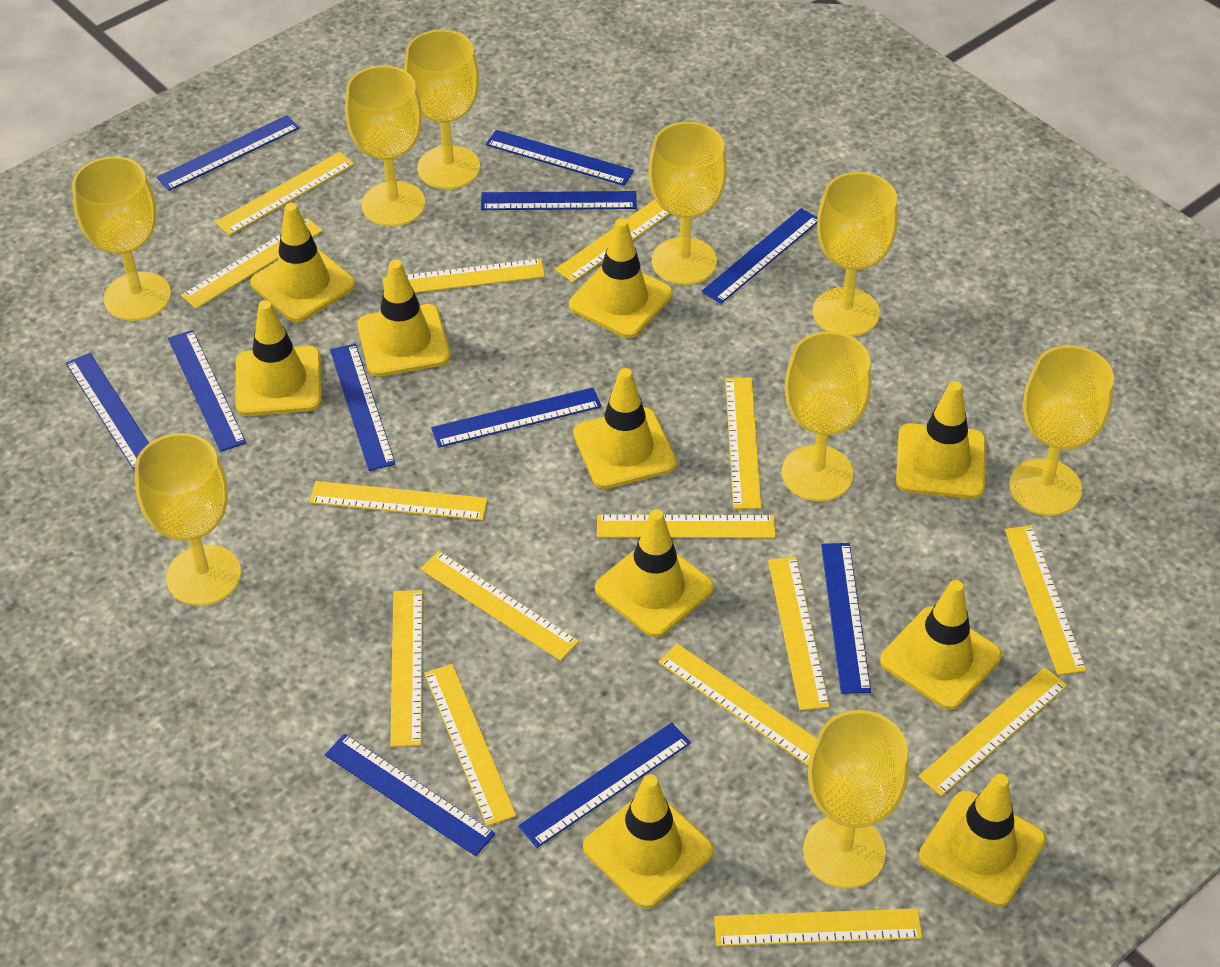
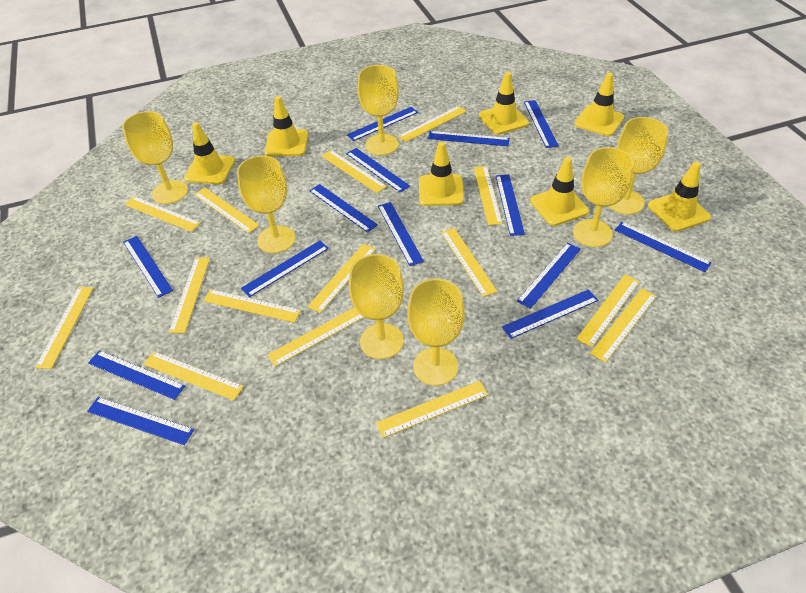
blue ruler: [66,353,149,471] [157,115,300,191] [168,330,246,452] [325,734,495,856] [330,344,395,471] [431,387,602,448] [481,191,637,210] [486,130,634,186] [518,722,691,848] [701,208,817,304] [821,543,871,694] = 11 -> [87,397,194,445] [88,350,185,400] [123,236,173,298] [241,241,329,297] [309,184,378,232] [346,148,410,192] [347,107,418,141] [378,202,424,266] [428,131,510,146] [496,175,525,236] [502,289,598,339] [517,243,581,309] [524,100,559,148] [615,222,712,272] = 14
yellow goblet: [72,156,171,321] [135,433,241,606] [345,65,426,227] [404,30,480,189] [648,122,727,285] [782,331,872,501] [803,710,909,889] [813,172,898,337] [1009,345,1114,516] = 9 -> [122,111,188,204] [237,156,296,253] [349,254,404,359] [358,65,399,155] [407,279,465,386] [573,147,634,247] [609,117,668,214] = 7
yellow traffic cone: [235,300,322,416] [250,203,356,322] [357,260,450,377] [569,218,673,338] [573,368,677,489] [583,774,714,909] [595,509,714,637] [880,580,1002,710] [896,381,986,499] [919,774,1046,907] = 10 -> [184,122,235,185] [265,96,308,157] [419,142,464,206] [479,72,529,135] [530,157,589,226] [574,73,624,136] [648,162,711,232] = 7

